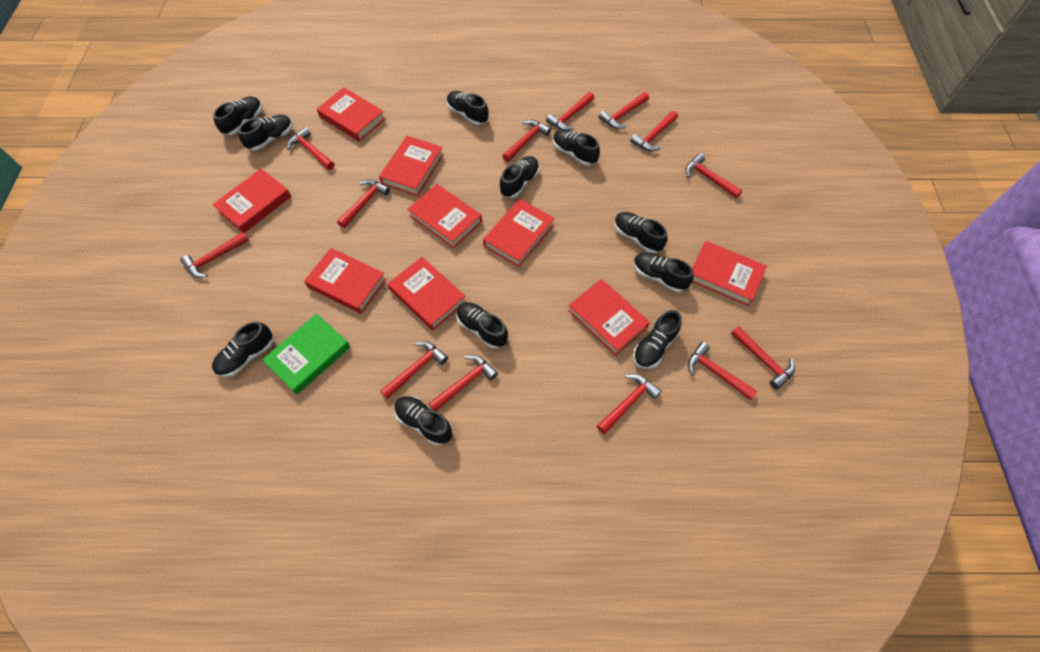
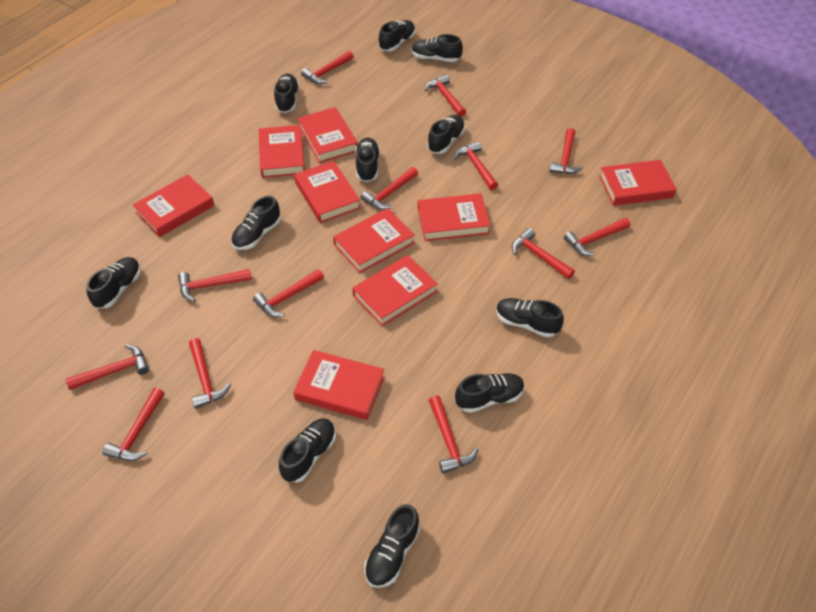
green book: [262,314,350,395] = 1 -> none = 0

